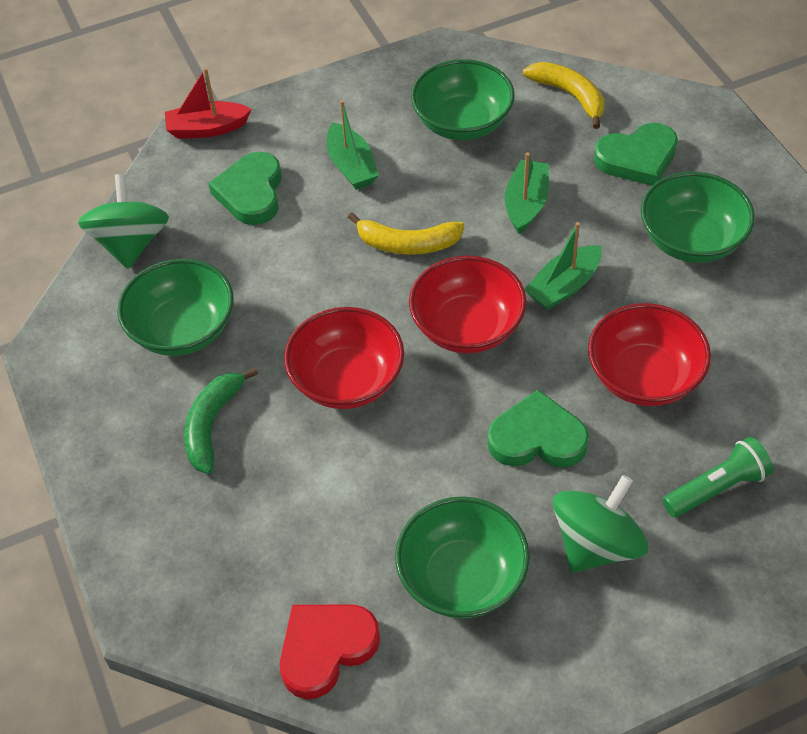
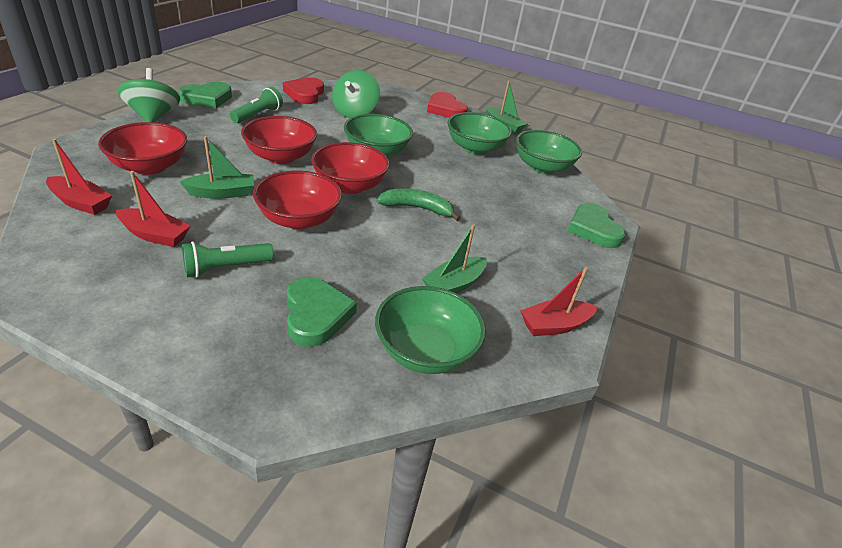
green flashlight: [663,437,773,517] = 1 -> [182,241,274,278] [230,87,283,123] = 2
red boat: [165,68,252,139] = 1 -> [46,139,112,215] [116,171,190,247] [520,267,597,336] = 3
red bowl: [284,307,404,409] [409,256,526,354] [588,303,711,406] = 3 -> [98,122,187,175] [241,116,317,164] [253,171,342,229] [311,142,389,194] = 4
red heart: [280,604,380,699] = 1 -> [283,77,324,104] [427,92,468,118] = 2
yellow banana: [348,213,464,255] [523,62,604,129] = 2 -> none = 0

